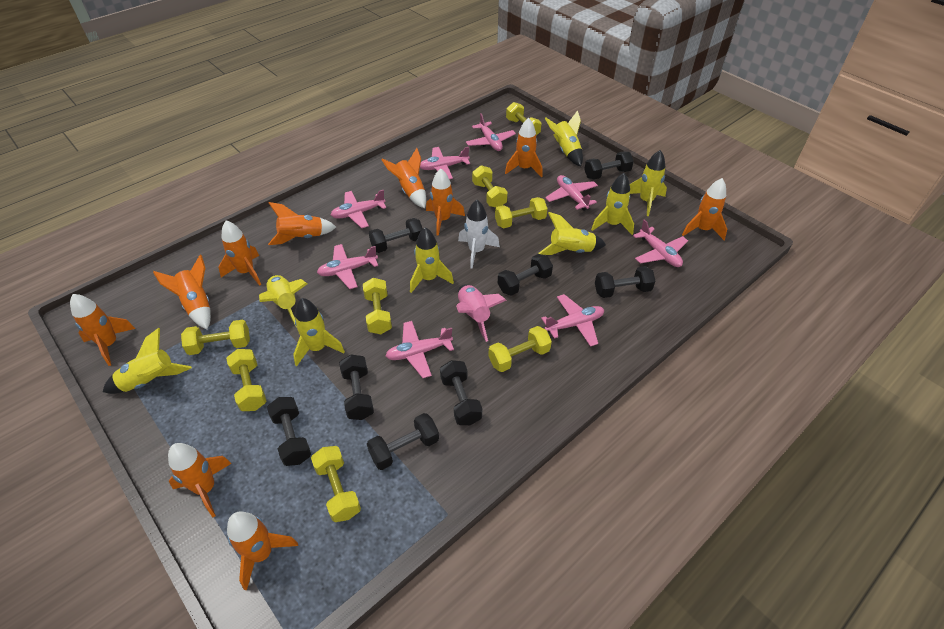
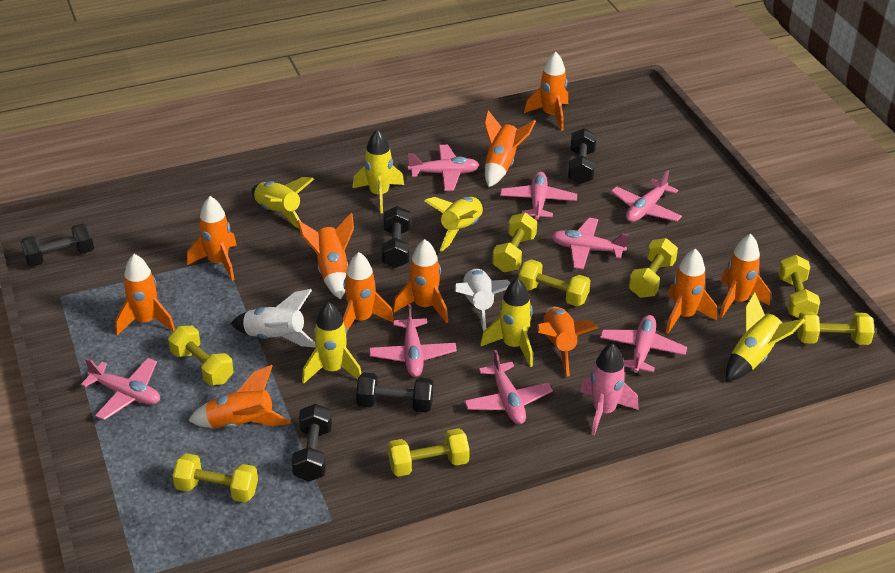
black dumbbell: [267,397,311,466] [339,354,374,420] [367,413,439,470] [369,218,423,253] [440,360,482,425] [498,254,553,296] [584,151,634,180] [595,266,655,298] = 8 -> [21,223,94,267] [292,404,332,482] [356,373,433,413] [382,206,411,268] [568,128,597,184] = 5
orange rocket: [70,294,136,366] [153,255,211,329] [168,443,232,517] [219,220,261,286] [227,512,298,591] [268,202,336,245] [381,148,426,208] [426,168,465,236] [505,118,543,177] [682,178,727,240] = 10 -> [115,254,175,335] [187,196,237,281] [188,365,291,428] [297,213,354,300] [343,252,394,331] [393,239,448,323] [484,110,536,187] [524,52,568,131] [537,307,598,376] [666,249,717,334] [719,234,770,318] = 11
white rocket: [458,200,500,269] = 1 -> [231,289,316,348] [455,268,510,331] = 2
yellow rocket: [103,328,192,394] [259,275,307,327] [293,298,345,366] [410,227,454,293] [538,212,606,255] [545,110,583,167] [591,173,634,235] [630,150,667,216] = 8 -> [251,177,314,229] [302,302,362,384] [352,129,404,214] [424,197,484,252] [480,278,533,367] [726,292,805,381] = 6

